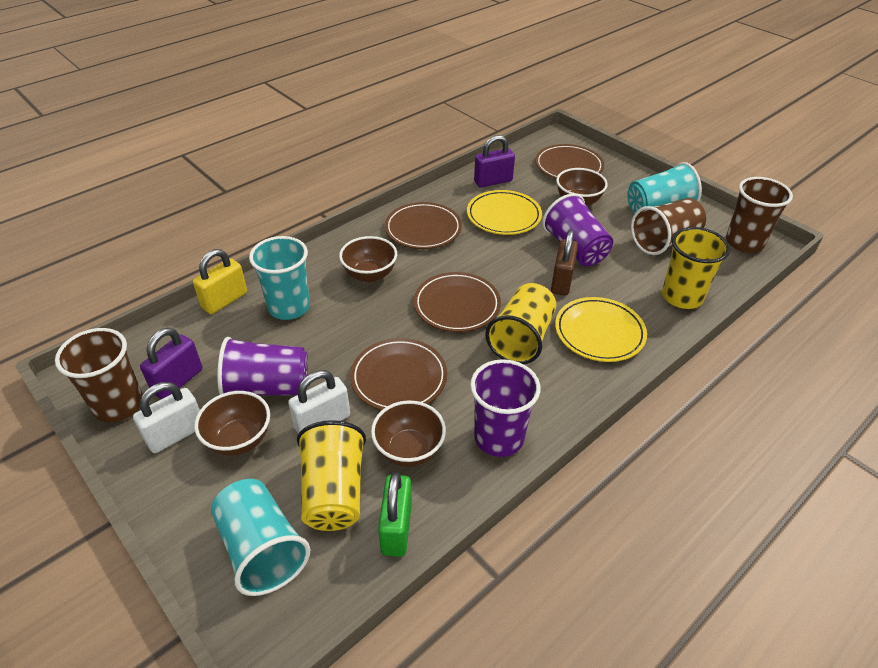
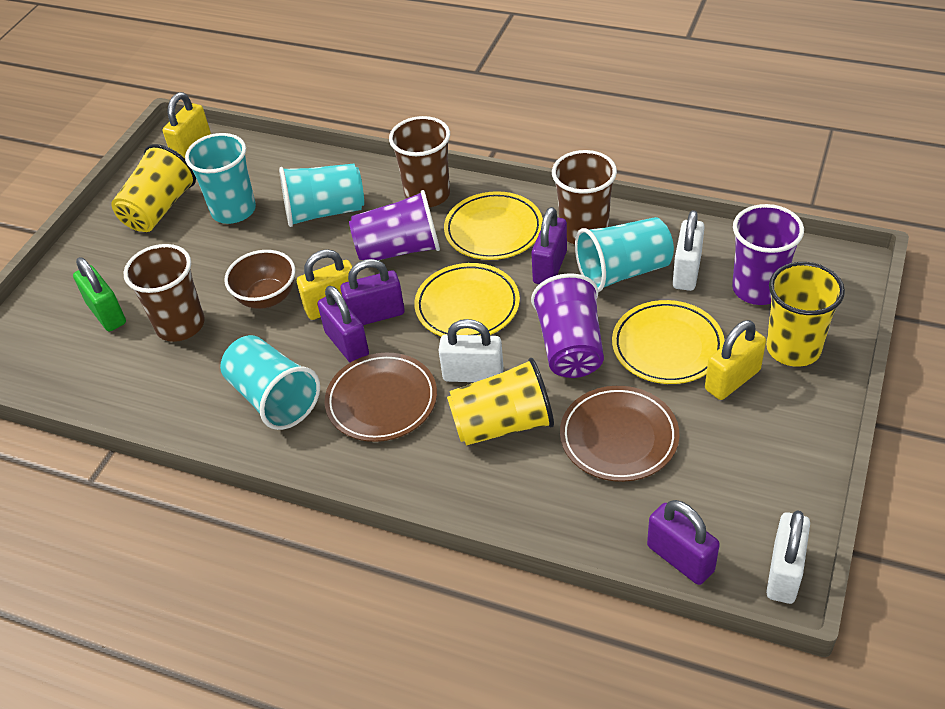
brown bowl: [195,391,270,456] [339,236,397,282] [371,401,446,467] [556,168,608,206] = 4 -> [224,250,295,309] = 1
brown padlock: [551,230,578,296] = 1 -> none = 0
brown plate: [350,338,447,410] [385,202,462,249] [414,272,501,332] [535,144,604,179] = 4 -> [325,353,437,442] [560,386,679,482] = 2
purple padlock: [140,328,202,399] [474,135,515,188] = 2 -> [317,286,369,363] [340,259,405,325] [531,207,567,284] [647,500,720,585] = 4
turquoise cup: [211,479,310,596] [249,236,310,320] [627,162,702,213] = 3 -> [185,133,256,224] [220,335,320,430] [279,164,364,227] [575,217,674,292] = 4
white padlock: [133,382,200,453] [288,370,350,434] = 2 -> [439,319,504,382] [673,210,705,291] [766,510,810,604] = 3
yellow padlock: [193,249,247,314] = 1 -> [163,92,211,158] [297,249,353,320] [705,320,766,400] = 3
yellow plate: [467,190,542,235] [555,297,647,362] = 2 -> [414,263,520,336] [444,191,543,260] [612,300,724,384] = 3

